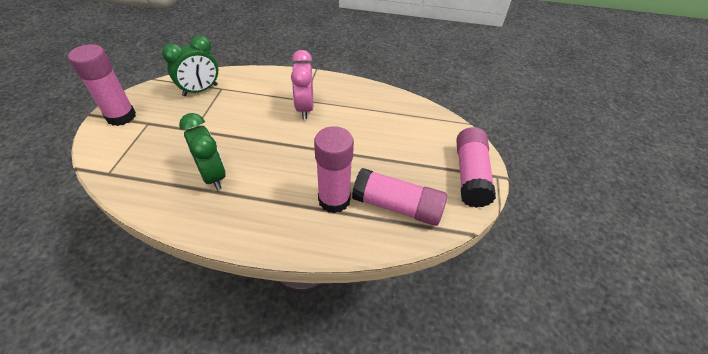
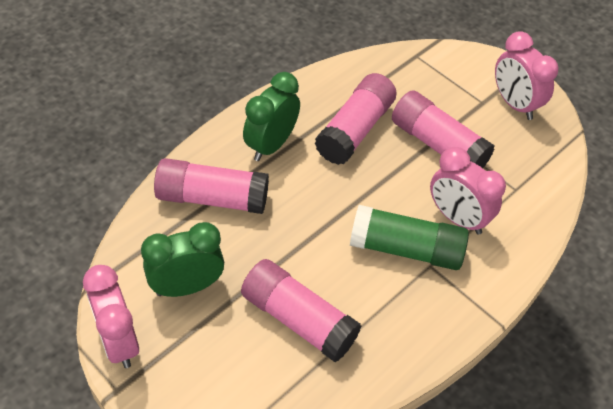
green glue stick: none = 0 -> [350,205,469,270] = 1
pink clock: [291,50,313,119] = 1 -> [83,265,139,368] [430,147,506,235] [495,31,558,120] = 3

